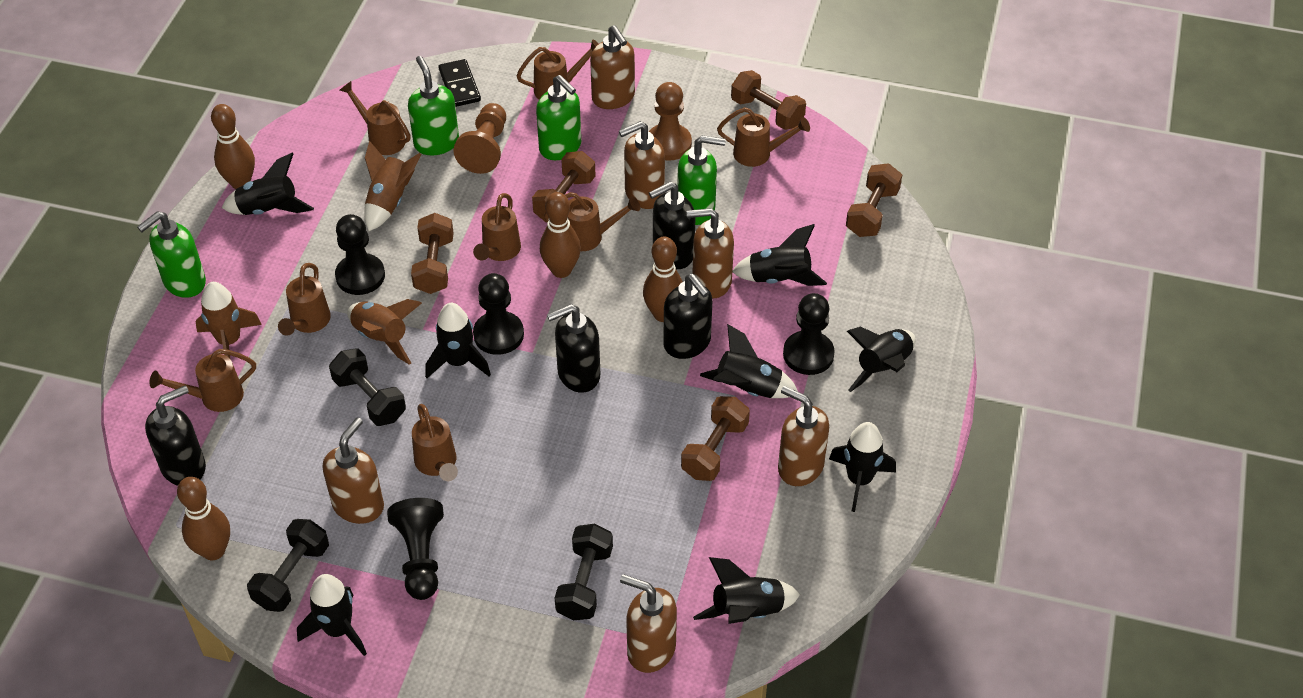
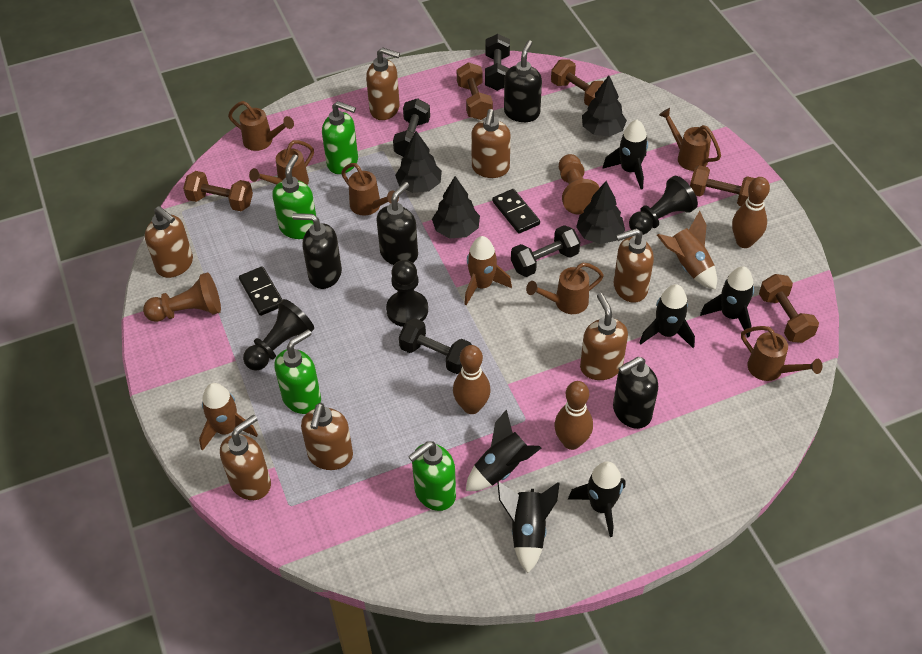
black domino: [439,59,481,107] = 1 -> [239,266,283,316] [492,189,540,234] = 2
black dumbbell: [247,519,329,612] [329,348,406,426] [555,524,613,620] = 3 -> [393,98,430,157] [399,318,472,374] [485,34,510,91] [511,225,580,277] = 4
black pawn: [335,214,385,295] [387,498,444,600] [473,273,524,355] [783,293,835,375] = 4 -> [243,299,314,371] [386,260,428,327] [629,176,698,235] = 3
black rocket: [222,153,314,215] [297,574,367,656] [425,303,491,378] [693,557,800,624] [700,324,797,398] [732,224,827,286] [829,422,896,512] [847,327,916,392] = 8 -> [466,409,541,491] [497,481,560,573] [568,461,625,537] [602,120,648,190] [639,284,695,348] [700,266,754,337] = 6
black tree: none = 0 -> [395,131,442,193] [432,176,480,238] [576,181,625,244] [582,75,627,137] = 4
brown bowling pin: [177,477,230,560] [211,104,255,189] [540,192,581,278] [643,237,683,322] = 4 -> [453,345,491,414] [554,381,593,450] [732,177,770,248] = 3
brown soap dispenser: [323,418,384,524] [590,25,635,109] [619,121,665,209] [620,574,677,673] [687,208,734,299] [778,386,829,486] = 6 -> [145,206,193,278] [220,415,271,500] [301,403,353,470] [366,47,400,120] [471,109,511,178] [580,293,628,380] [614,229,654,303] = 7
brown watering can: [150,349,256,412] [278,263,331,336] [339,81,411,155] [412,404,458,481] [473,193,521,261] [516,39,599,99] [544,192,640,251] [717,107,810,167] = 8 -> [228,101,294,151] [249,140,314,185] [341,163,399,216] [526,263,604,314] [659,108,721,171] [741,326,822,381] = 6

